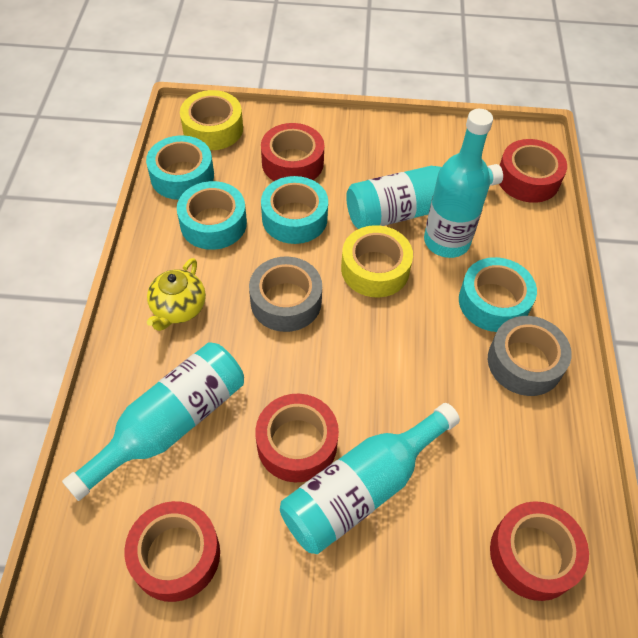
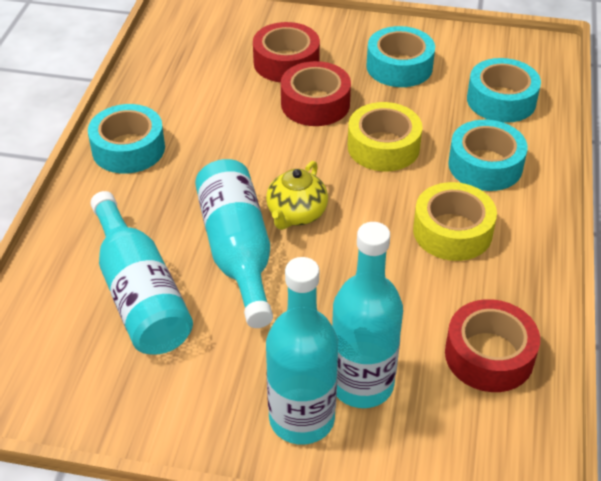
grey tape: [249,256,322,332] [488,316,572,396] = 2 -> none = 0
red tape: [124,501,220,602] [255,394,339,482] [261,123,324,181] [490,501,589,601] [499,139,567,203] = 5 -> [253,22,320,83] [281,61,351,126] [445,299,540,392] = 3

